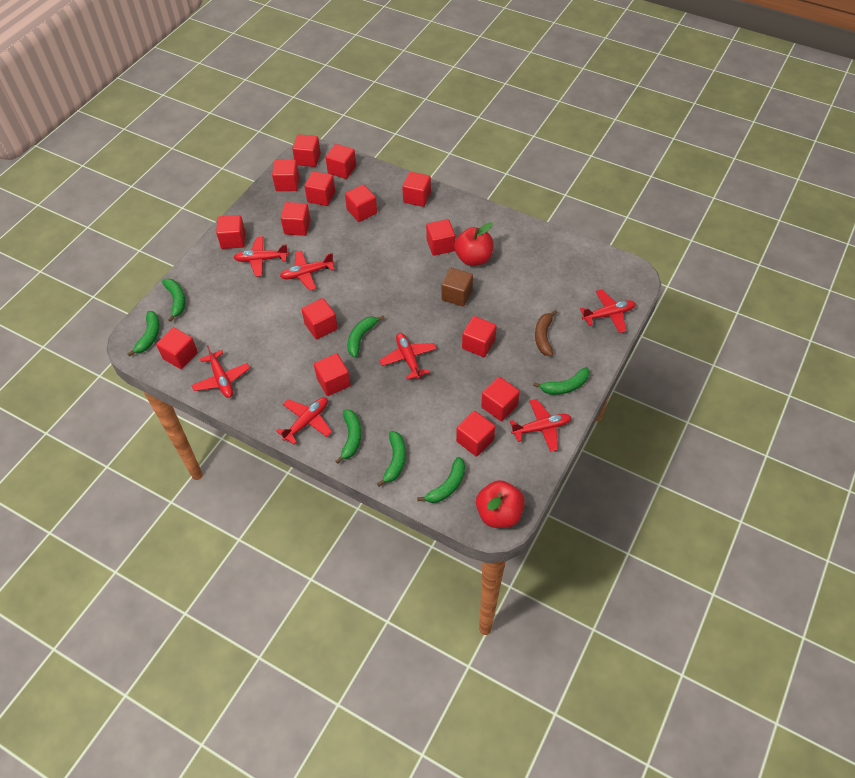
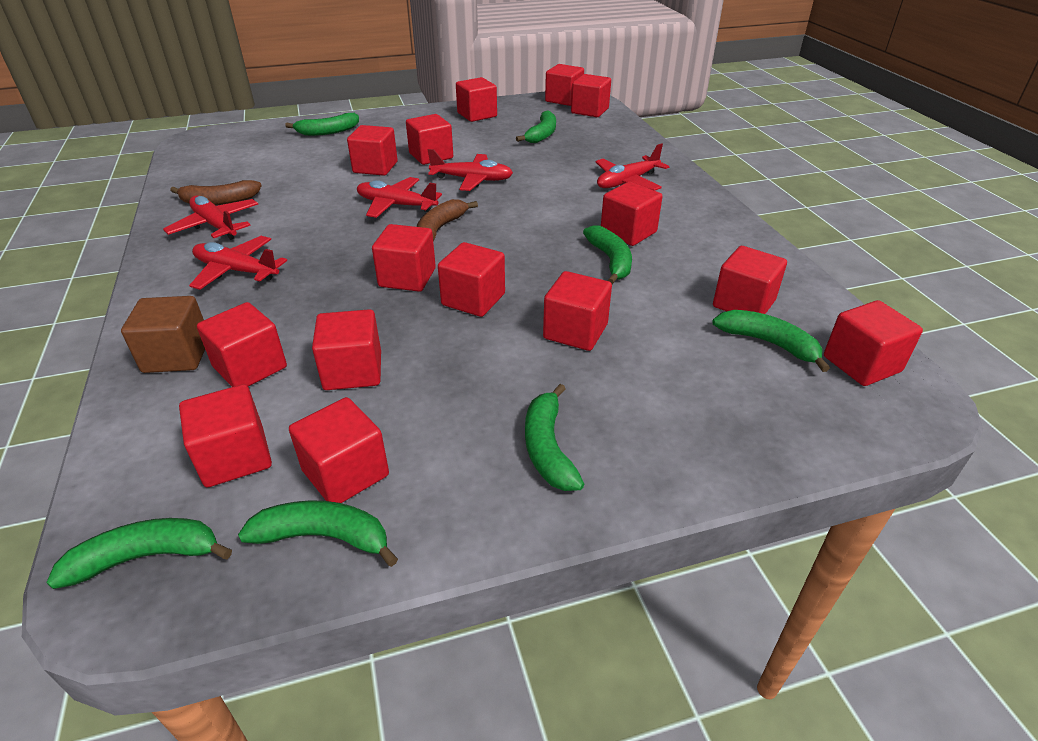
brown banana: [535,310,557,356] = 1 -> [170,180,262,205] [416,199,478,242] = 2
red apple: [454,222,494,266] [476,480,525,528] = 2 -> none = 0
red plane: [191,345,250,398] [233,236,289,277] [276,397,332,445] [280,250,335,291] [379,333,437,380] [510,399,571,452] [580,290,636,333] = 7 -> [163,196,258,240] [189,236,287,290] [357,177,442,218] [428,149,513,191] [596,143,669,191] = 5

